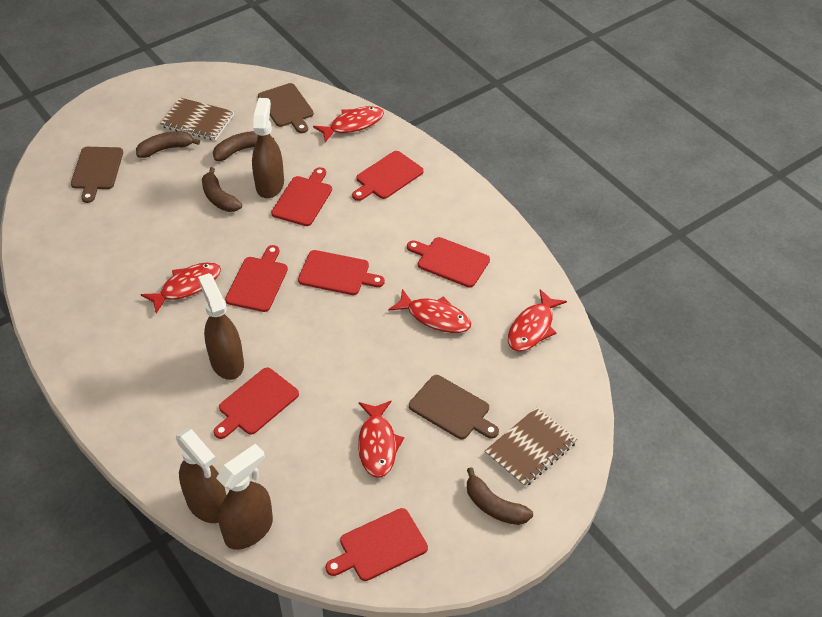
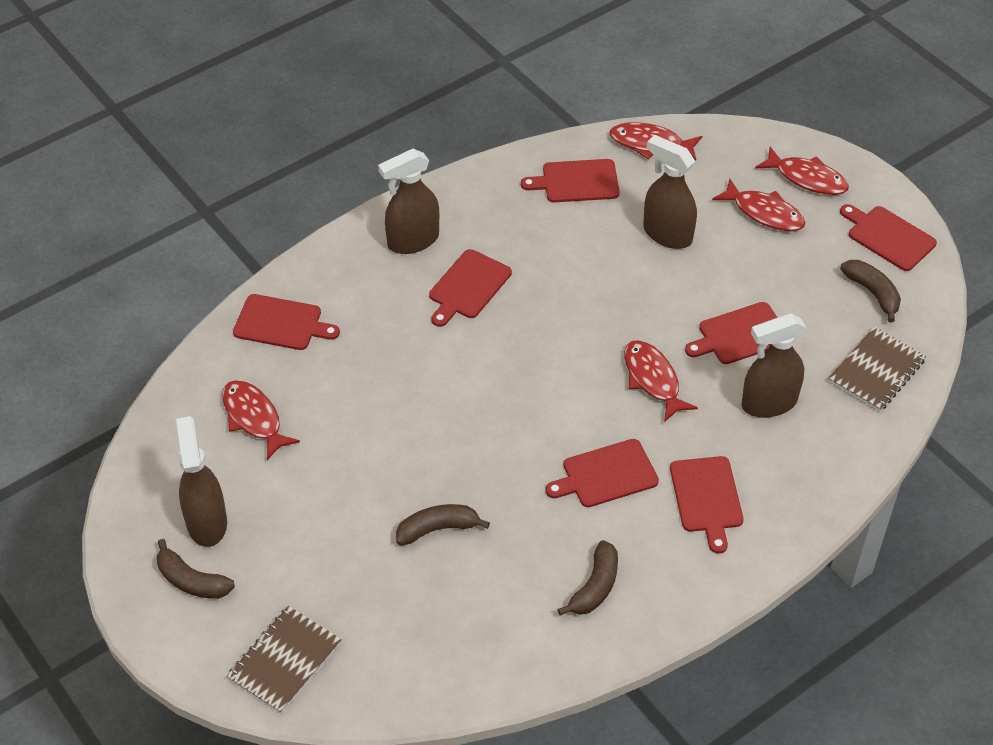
brown cutting board: [71,147,123,203] [258,83,314,133] [409,375,499,439] = 3 -> none = 0

